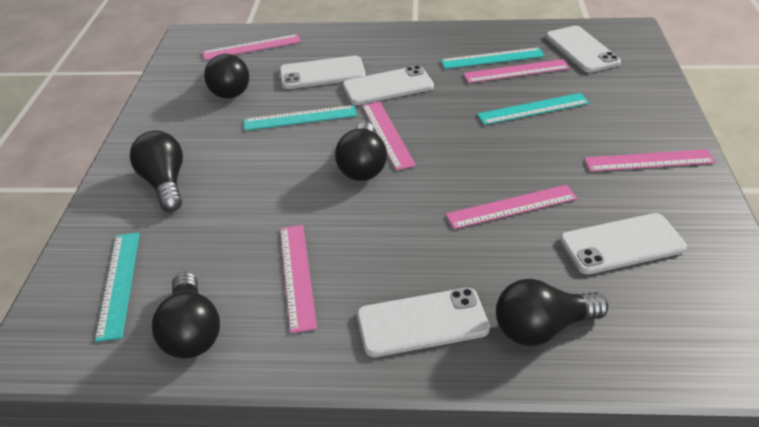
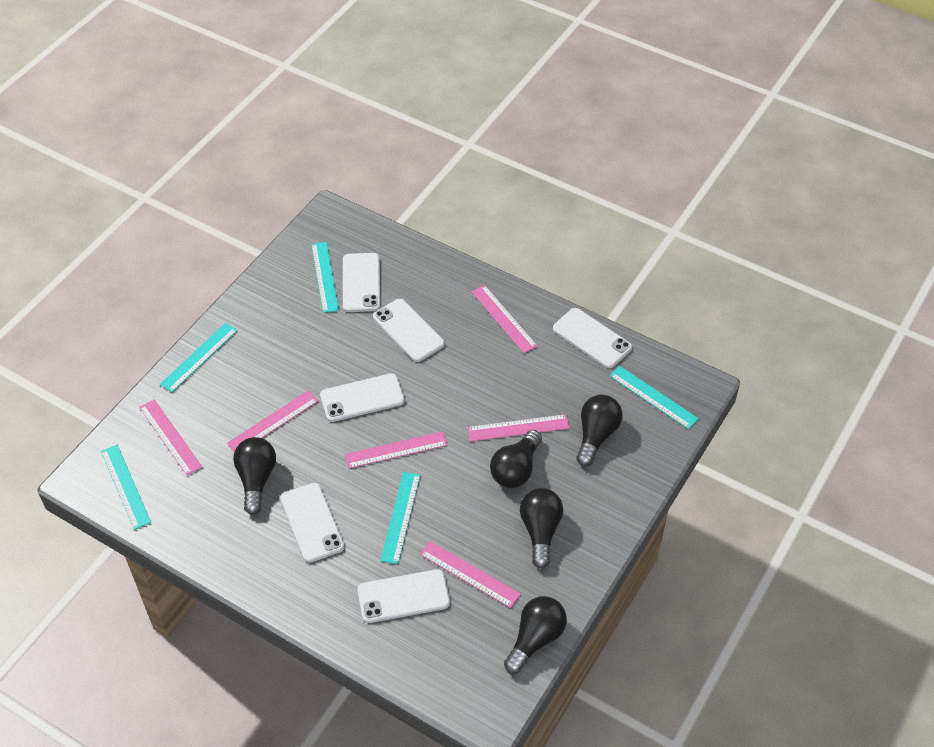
turquoise ruler: [95,233,140,342] [244,105,357,131] [441,47,545,69] [477,93,590,125] = 4 -> [101,445,151,530] [160,323,238,392] [311,242,339,313] [380,472,420,564] [609,366,699,429] = 5
white phone: [280,56,366,89] [342,65,434,105] [357,288,490,357] [546,26,621,73] [560,213,687,274] = 5 -> [280,483,345,563] [320,373,405,422] [343,253,380,312] [357,569,450,623] [373,299,445,362] [553,308,632,368] = 6

